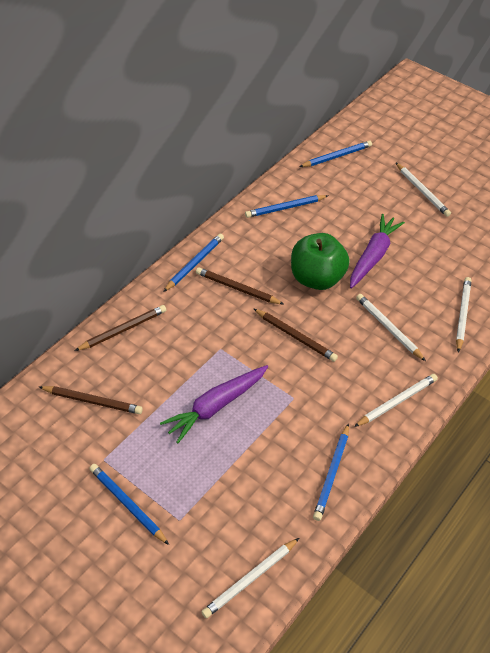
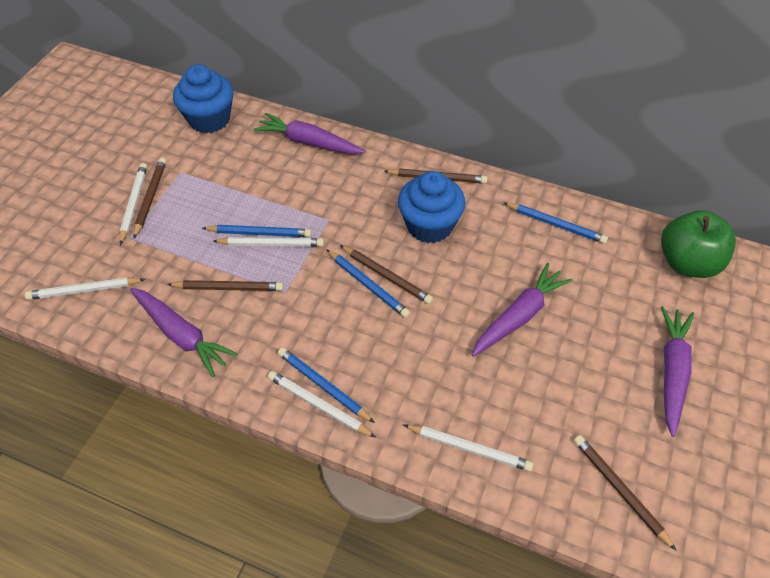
blue cupcake: none = 0 -> [173,64,233,133] [398,171,466,243] = 2
blue pencil: [89,464,169,545] [163,233,224,292] [245,195,328,218] [299,140,372,167] [313,423,349,521] = 5 -> [202,225,312,237] [278,347,375,423] [326,249,410,318] [504,203,608,244] = 4
brown pencil: [39,386,143,414] [75,305,166,351] [196,267,283,304] [253,308,338,362] = 4 -> [133,158,166,238] [167,280,283,291] [340,245,433,304] [384,168,487,184] [574,435,677,551] = 5
purple carrot: [160,365,268,443] [350,214,405,288] = 2 -> [130,288,238,377] [254,113,366,154] [472,263,573,357] [661,306,694,437] = 4

